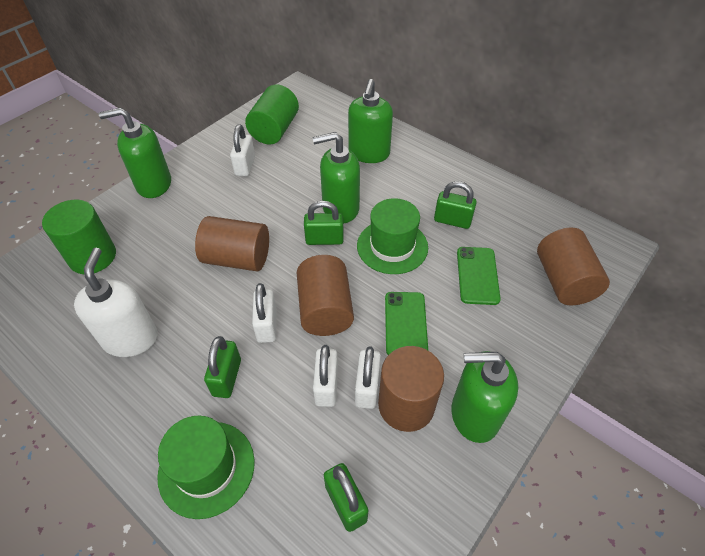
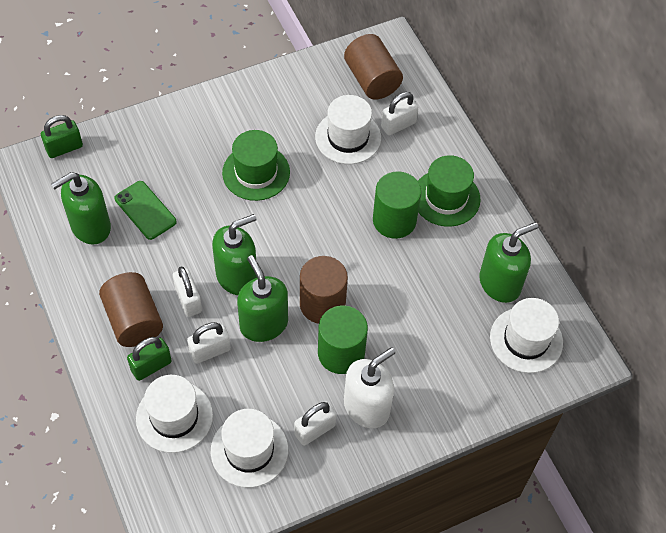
brown cylinder: [195,216,269,271] [297,255,354,336] [378,346,444,432] [537,227,610,305] = 4 -> [99,272,163,347] [300,256,348,324] [344,34,403,100] = 3
green padlock: [204,336,241,398] [304,201,344,245] [324,463,369,532] [434,181,477,229] = 4 -> [41,115,83,158] [127,337,172,381] = 2
green phone: [385,292,428,355] [457,247,501,305] = 2 -> [114,181,177,240] = 1
white hat: none = 0 -> [136,375,213,453] [211,409,288,488] [315,95,381,164] [490,298,563,373] = 4

